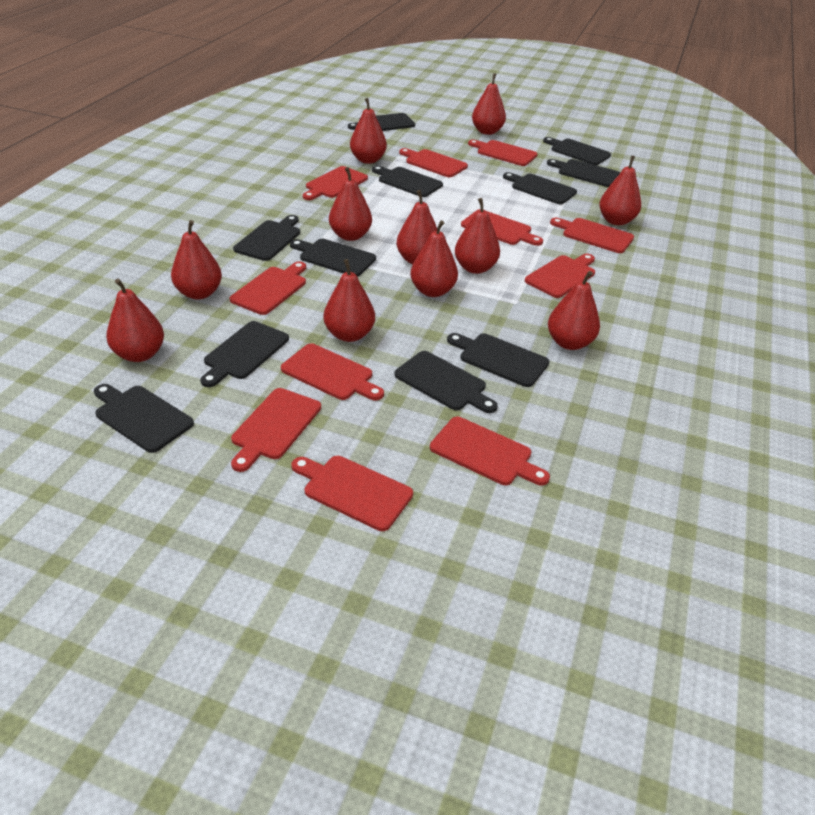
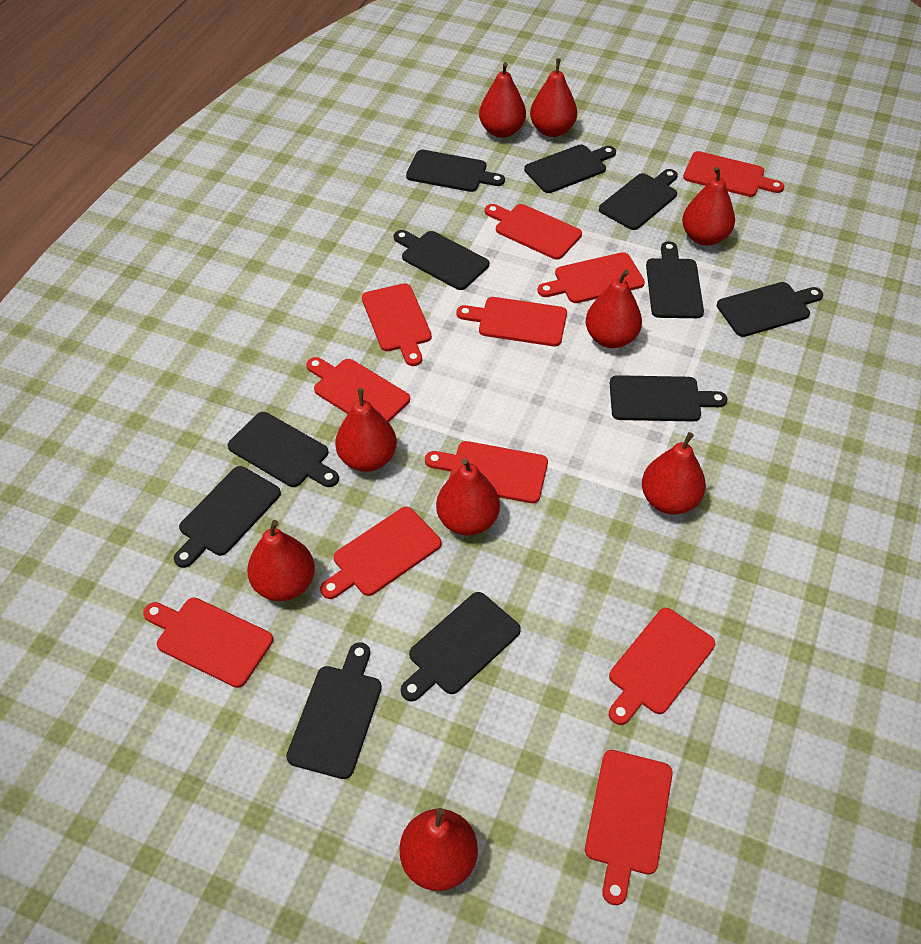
red pear: [106,279,164,362] [171,220,222,299] [324,259,375,342] [329,167,372,241] [350,98,387,164] [396,190,437,264] [410,220,458,297] [455,198,500,274] [472,73,506,135] [548,271,600,350] [599,155,641,225] = 11 -> [247,520,315,601] [335,388,397,472] [400,808,478,891] [436,458,500,536] [479,62,526,138] [530,58,577,137] [586,270,642,348] [642,432,706,514] [682,167,735,246] = 9

